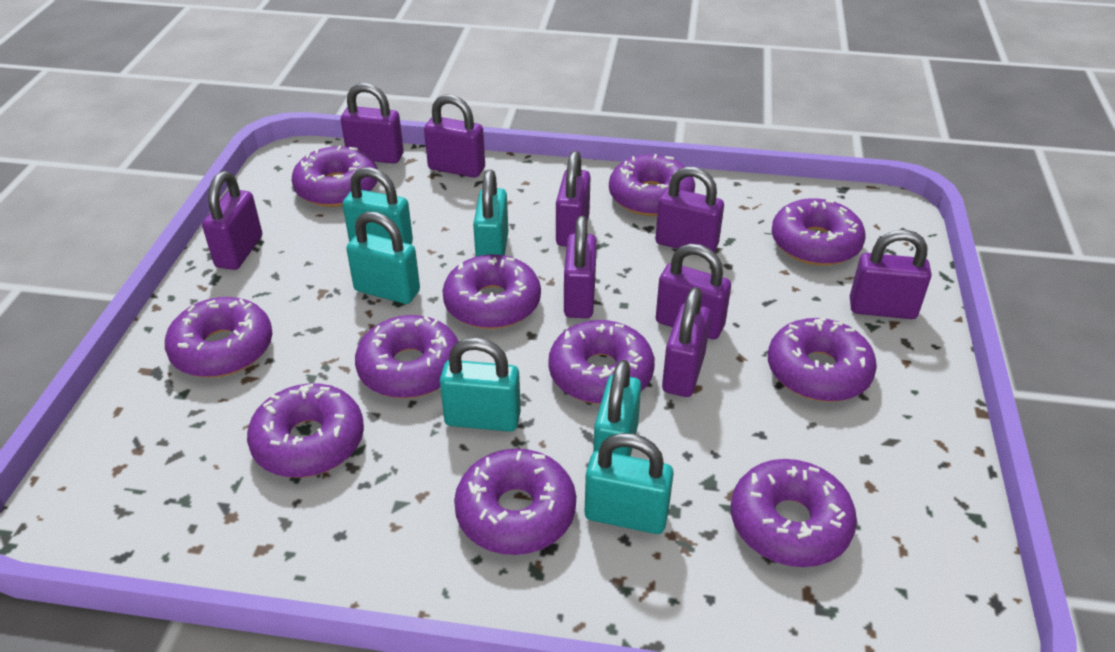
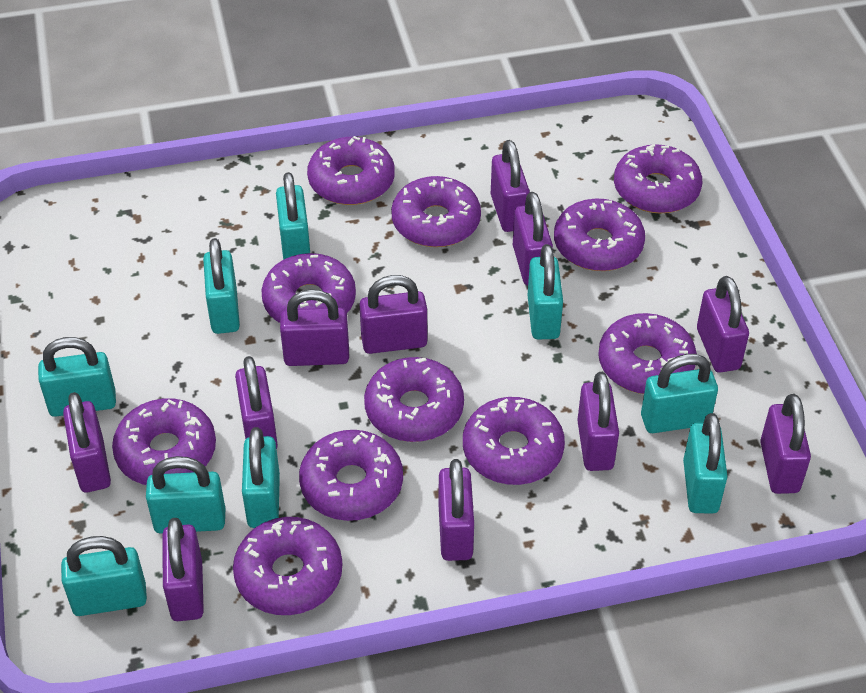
purple padlock: [202,171,262,270] [341,83,404,164] [424,94,485,178] [556,151,590,246] [564,216,597,318] [655,167,724,252] [656,244,731,340] [662,287,711,397] [850,230,932,319] = 9 -> [63,392,111,492] [162,518,204,621] [235,356,278,449] [280,289,349,366] [359,275,427,354] [439,459,474,561] [491,140,530,232] [513,192,553,285] [577,372,619,471] [697,276,749,373] [760,394,811,494] = 11
turquoise padlock: [343,167,413,244] [346,212,420,304] [440,338,521,432] [473,170,508,257] [585,433,674,534] [593,360,641,457] = 6 -> [38,337,116,417] [61,536,147,616] [146,456,225,533] [203,238,240,334] [242,427,280,528] [276,172,310,260] [528,244,563,339] [641,354,718,433] [683,413,728,514] = 9

